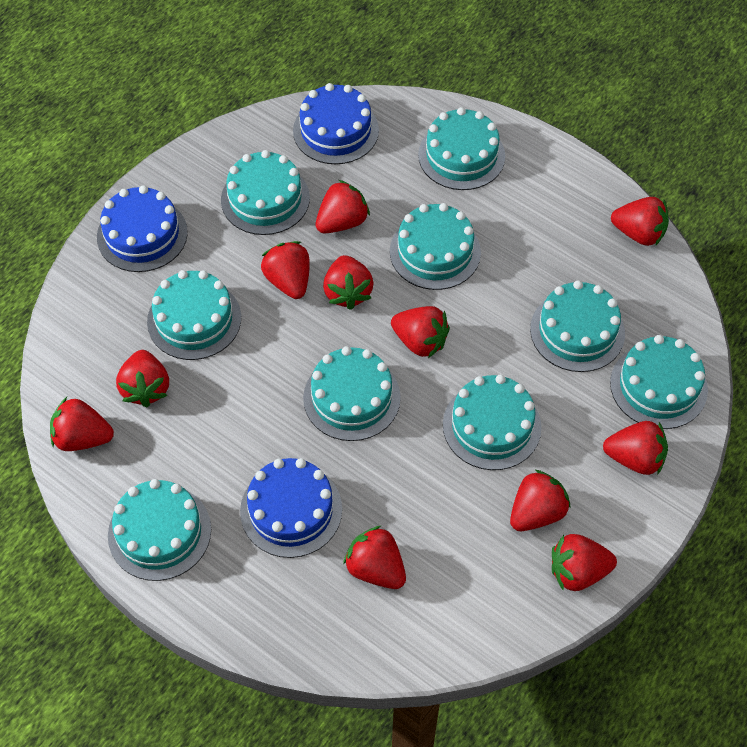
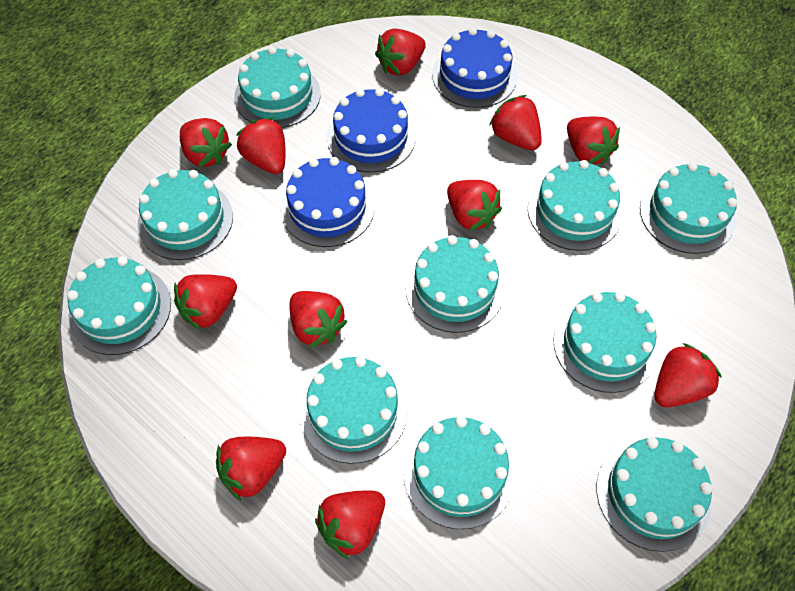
turquoise cake: [108,479,211,581] [147,270,241,360] [221,150,310,235] [303,346,401,441] [390,203,481,290] [418,107,505,190] [443,374,541,470] [530,280,625,372] [610,335,708,429] = 9 -> [67,256,171,355] [138,169,233,260] [234,47,321,128] [300,356,407,464] [403,416,515,529] [405,235,505,333] [528,160,622,251] [554,292,658,393] [596,437,713,552] [640,162,737,254] = 10

